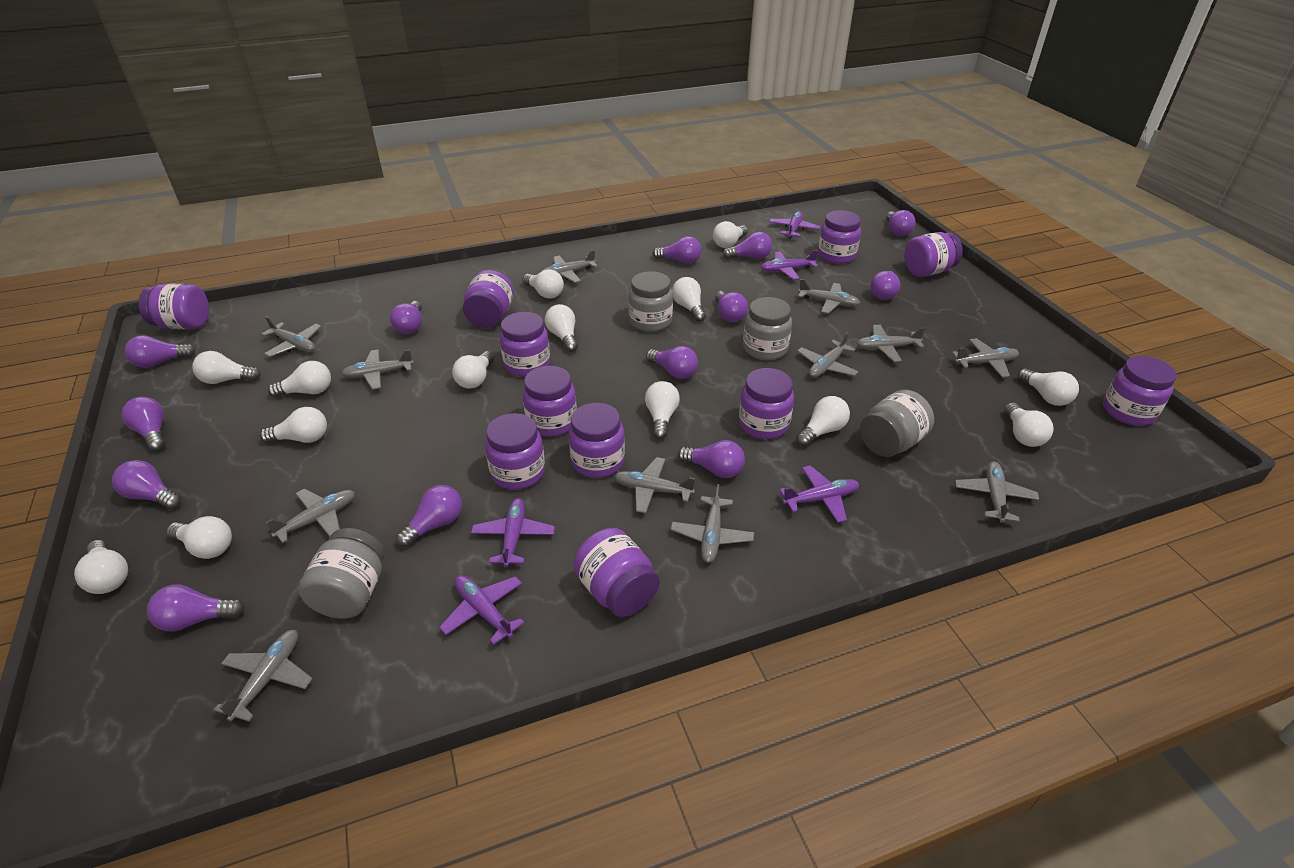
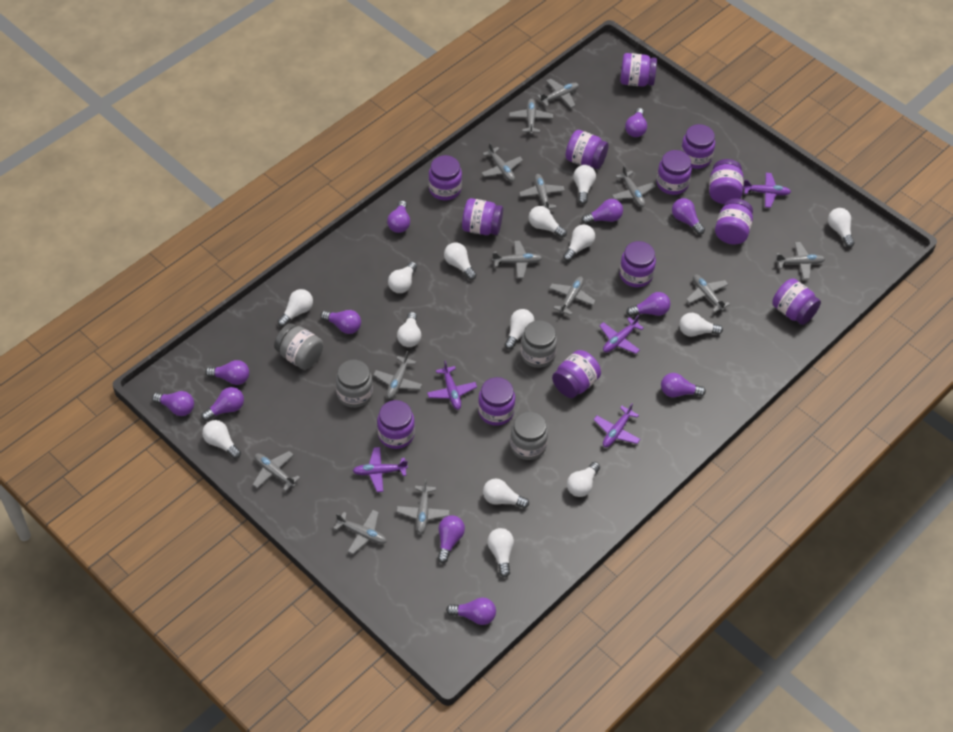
grey plane: [214,630,313,722] [261,316,321,357] [266,489,355,543] [341,350,414,390] [542,250,598,283] [614,457,695,513] [670,484,754,563] [797,332,859,378] [798,279,860,314] [857,325,925,362] [952,338,1019,378] [956,462,1039,523] = 12 -> [253,451,300,491] [334,510,387,554] [373,351,422,399] [397,479,450,534] [482,143,523,182] [492,241,542,278] [509,99,553,134] [519,174,565,210] [537,79,579,108] [549,277,595,315] [612,166,656,207] [686,274,730,312] [776,242,825,279] = 13
purple jar: [139,284,209,329] [463,270,514,328] [485,413,545,490] [500,312,550,377] [523,366,577,437] [569,403,625,478] [573,528,660,617] [739,368,794,439] [818,210,861,264] [904,232,963,277] [1103,356,1177,426] = 11 -> [377,400,415,449] [428,155,462,200] [462,198,503,235] [478,377,515,426] [552,350,601,398] [565,130,609,169] [619,241,656,287] [620,53,657,87] [656,150,692,195] [681,124,715,169] [709,159,744,204] [715,199,753,245] [772,278,821,325] = 13
purple light bulb: [112,460,181,509] [122,397,166,451] [125,335,196,368] [147,584,245,632] [390,301,422,334] [396,485,462,547] [646,346,698,379] [653,236,701,264] [678,440,745,478] [715,291,748,322] [723,232,772,259] [870,271,900,300] [886,210,916,236] = 13 -> [152,391,194,416] [201,387,244,421] [205,360,249,385] [320,310,361,334] [387,200,410,233] [437,515,465,563] [446,597,496,625] [582,199,623,224] [625,108,647,137] [626,292,670,316] [661,373,706,397] [672,198,705,235] = 12

